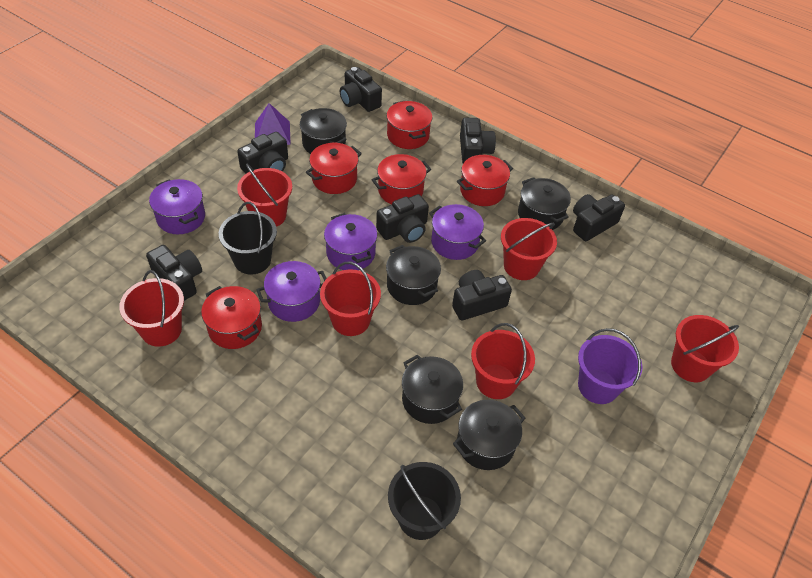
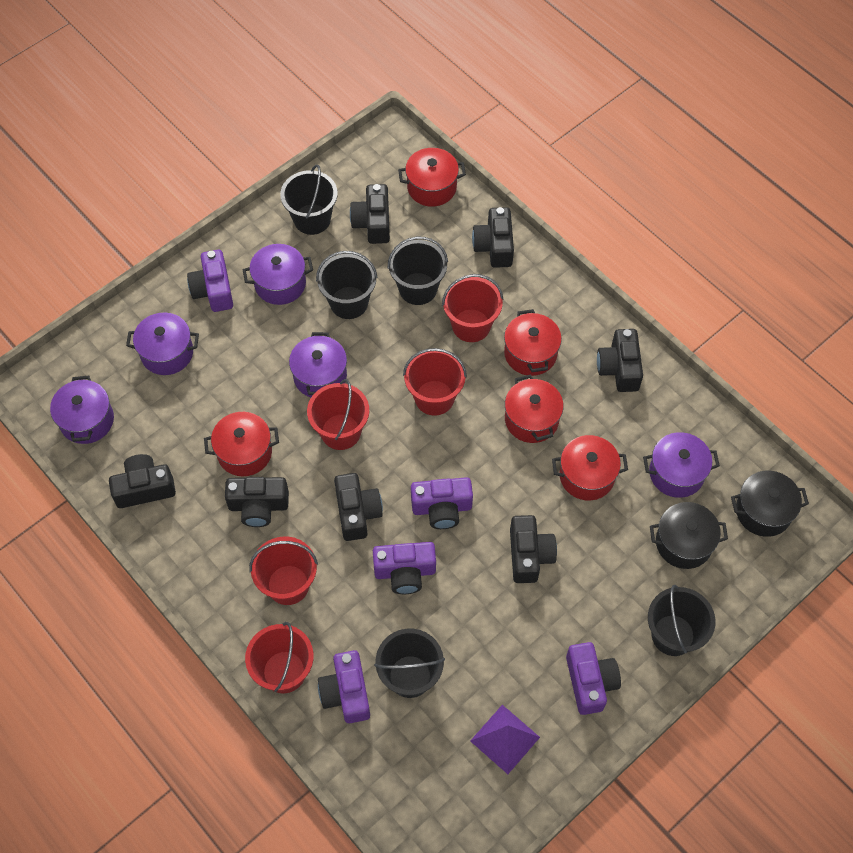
black bucket: [219,202,277,274] [388,462,461,540] = 2 -> [280,165,338,235] [316,251,378,319] [374,629,445,698] [388,237,448,305] [648,585,716,656] = 5
black pot: [300,108,347,154] [386,245,441,305] [402,354,463,424] [453,400,525,470] [518,177,571,230] = 5 -> [650,502,728,569] [731,471,809,537] = 2
purple bucket: [578,328,643,404] = 1 -> none = 0
purple camera: none = 0 -> [187,250,233,312] [318,650,370,723] [373,542,436,594] [411,477,473,529] [566,642,621,715] = 5
purple pot: [149,179,205,234] [256,261,327,322] [324,213,377,270] [429,204,486,260] = 4 -> [50,376,114,444] [126,313,199,375] [243,244,313,305] [289,332,347,397] [643,432,720,498] = 5
red bucket: [119,270,184,347] [237,164,292,227] [320,262,381,336] [471,323,535,399] [501,218,557,280] [671,315,739,382] = 6 -> [245,622,314,693] [249,537,318,605] [307,379,369,450] [403,348,467,416] [442,274,503,342] = 5

